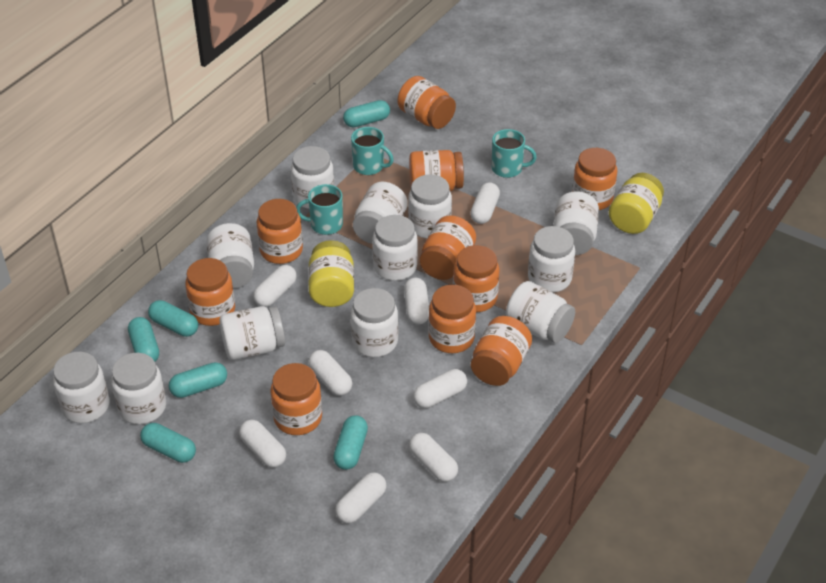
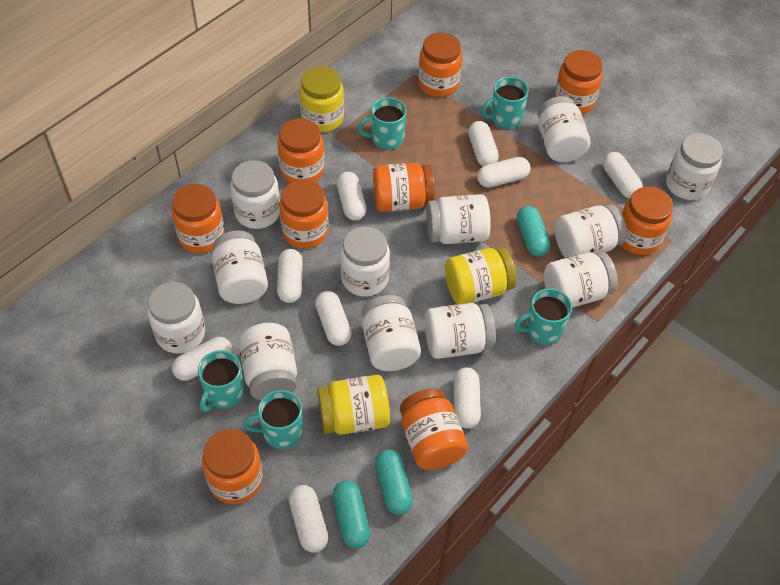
orange jar: [185,258,235,326] [257,199,303,264] [270,363,322,435] [398,76,456,129] [409,150,464,191] [420,215,476,280] [428,284,476,353] [453,245,499,312] [471,316,532,386] [572,148,617,210] = 10 -> [172,184,225,253] [202,429,263,504] [277,118,325,183] [279,179,329,248] [373,163,435,212] [400,389,468,470] [418,33,462,97] [554,50,603,114] [621,186,673,255] = 9
turquoise capsule: [128,317,159,361] [140,423,196,463] [148,300,198,337] [169,362,227,398] [333,415,368,470] [343,100,390,128] = 6 -> [333,481,370,548] [375,449,413,515] [517,206,550,257] = 3
turquoise mug: [296,184,343,235] [351,127,394,175] [492,129,537,178] = 3 -> [198,350,244,412] [243,390,303,449] [358,97,406,149] [481,77,529,128] [515,288,572,345] = 5
white capsule: [239,419,286,468] [253,265,297,307] [308,350,352,396] [335,472,386,524] [404,278,429,325] [409,433,458,482] [413,369,467,408] [470,182,500,224] = 8 -> [172,337,232,381] [277,249,303,303] [289,485,328,553] [315,291,351,346] [336,171,367,221] [453,368,481,429] [468,121,499,166] [477,157,530,188] [603,152,643,198] = 9
yellow jar: [308,240,354,307] [609,173,664,234] = 2 -> [299,66,344,132] [317,375,390,435] [445,248,516,304] = 3

